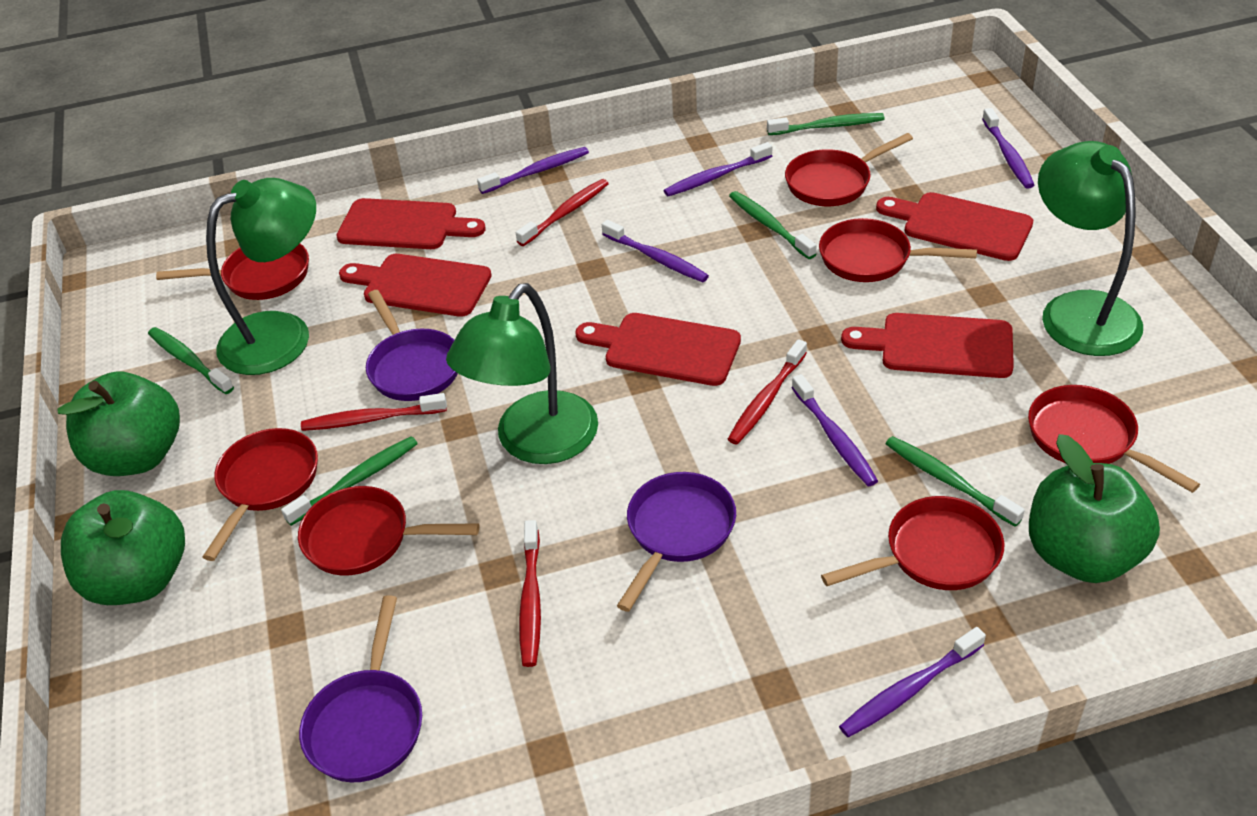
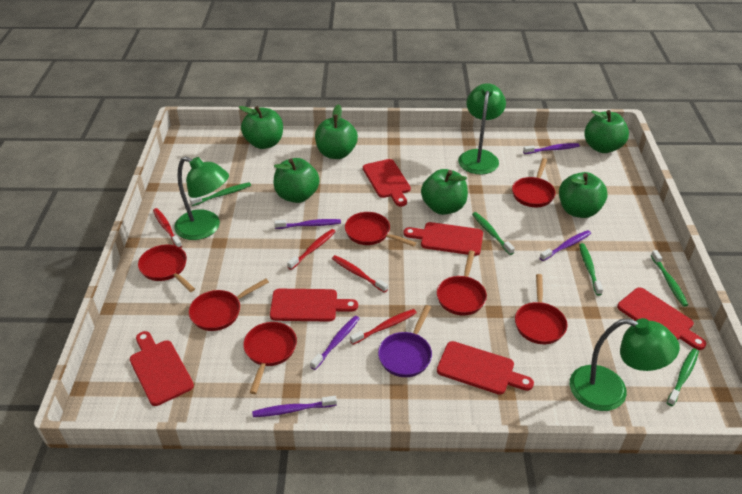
green apple: [57,372,180,476] [61,490,185,605] [1029,434,1160,583] = 3 -> [239,106,283,149] [274,158,320,203] [315,104,358,159] [421,169,468,215] [559,172,608,218] [584,110,629,153] = 6
purple pan: [299,595,422,782] [366,290,458,401] [617,472,736,612] = 3 -> [378,305,432,377] = 1
purple toothbrush: [477,147,589,194] [602,220,709,282] [664,142,772,196] [792,374,878,486] [839,627,986,737] [982,108,1035,189] = 6 -> [252,396,337,417] [274,219,341,229] [310,316,360,370] [523,143,580,154] [540,230,591,261] = 5
red cutting board: [336,198,486,249] [339,254,492,317] [575,313,741,386] [841,313,1014,378] [876,192,1033,261] = 5 -> [130,331,194,406] [270,289,358,321] [363,159,411,207] [404,222,483,256] [437,341,534,394] [617,287,706,350] = 6

